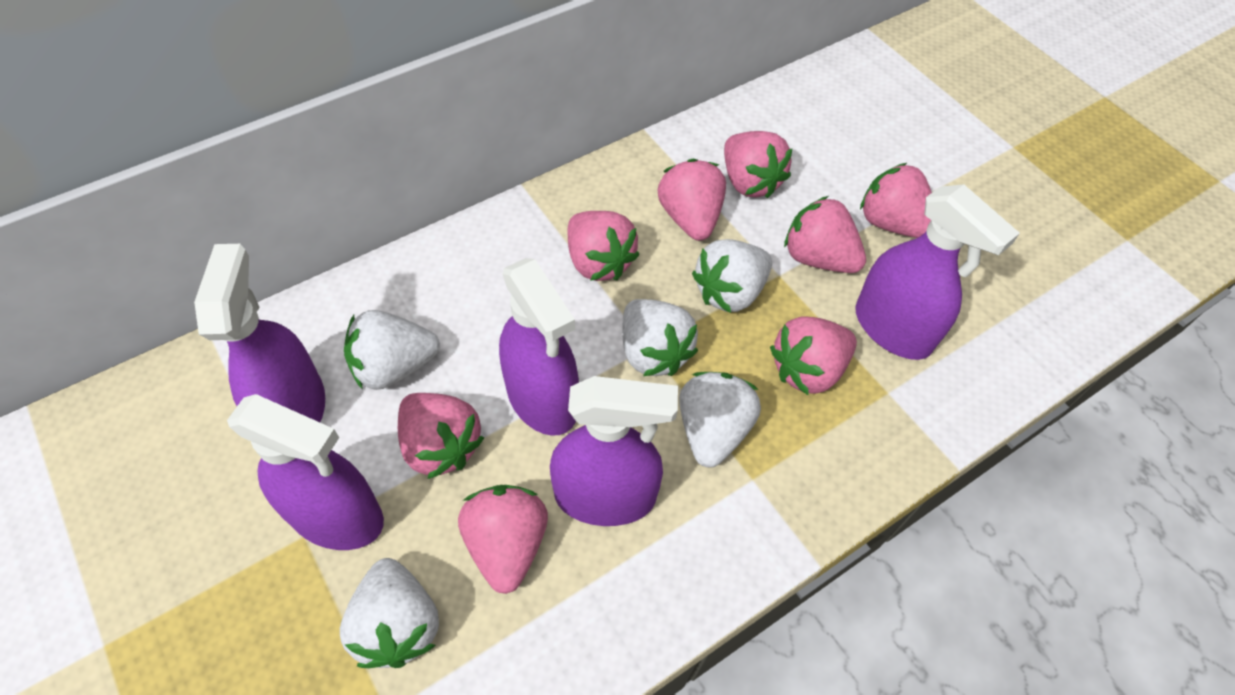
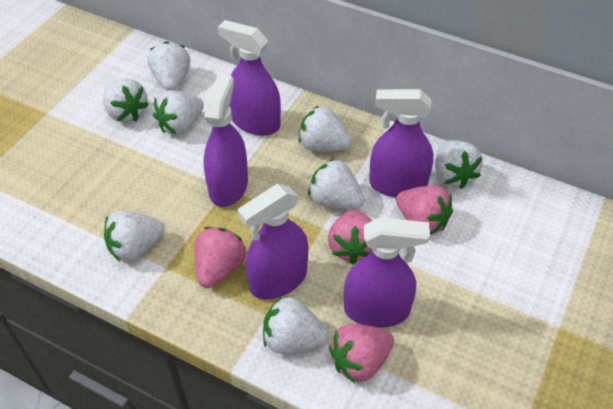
pink strawberry: [398,393,484,479] [458,485,548,594] [568,211,640,281] [658,159,726,241] [724,131,792,198] [770,317,857,395] [784,196,866,273] [860,163,932,238] = 8 -> [194,227,247,288] [328,209,372,264] [329,324,394,383] [396,185,453,235] = 4
white strawberry: [340,558,439,668] [344,310,440,390] [622,299,698,376] [679,372,761,468] [692,239,772,313] = 5 -> [103,79,149,122] [104,211,165,262] [148,41,190,91] [153,90,204,135] [263,297,329,354] [299,105,352,152] [308,159,364,209] [435,140,483,189] = 8

